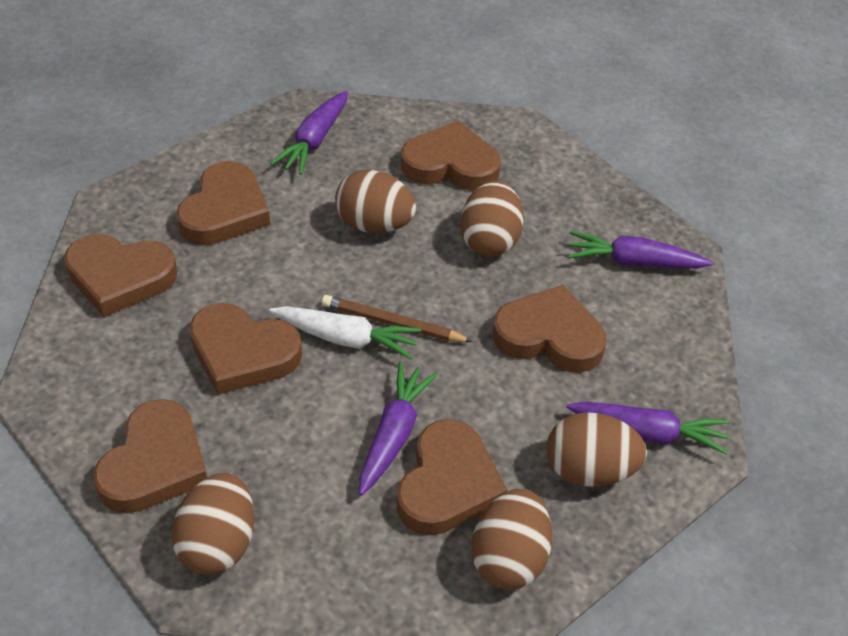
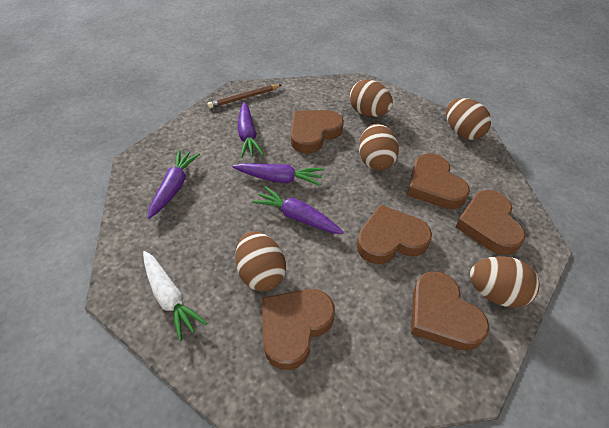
brown heart: [64,234,177,317] [94,399,207,513] [176,161,270,245] [190,303,302,395] [396,419,507,535] [401,121,501,191] [492,285,606,373] = 7 -> [262,289,335,370] [291,110,344,154] [357,205,432,264] [407,153,470,209] [411,271,489,351] [456,190,526,255] = 6

